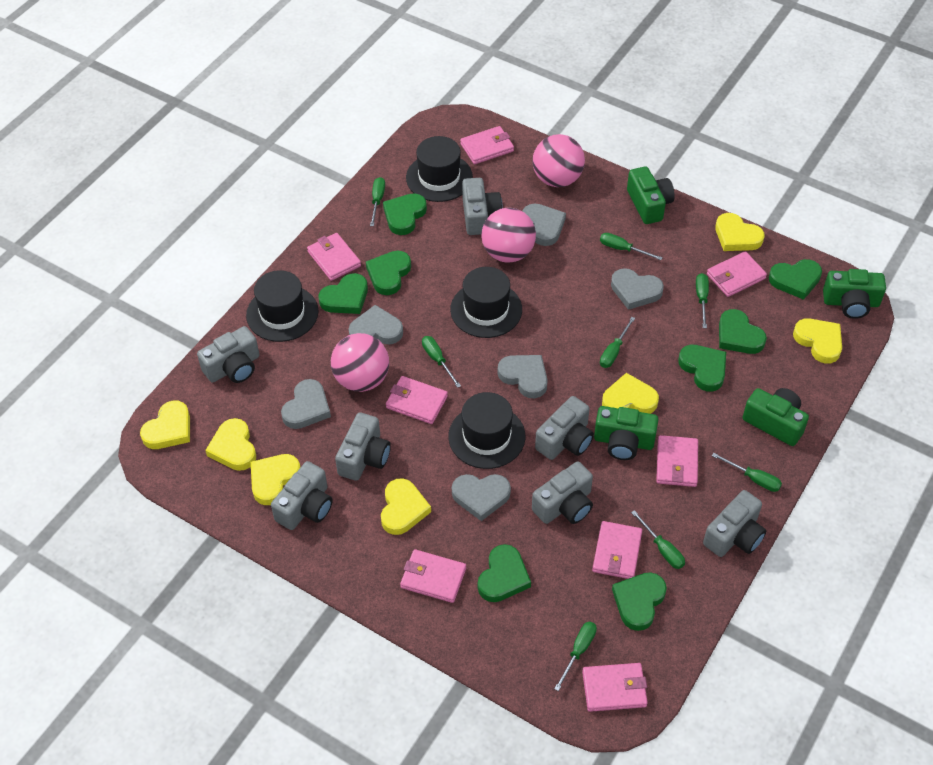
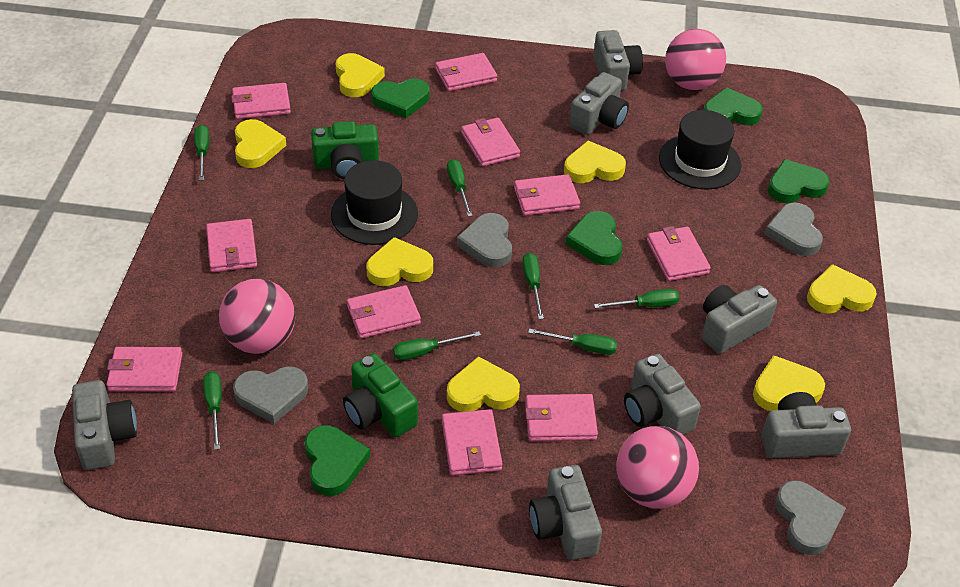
black hat: [246,270,318,342] [406,136,473,202] [448,392,526,469] [450,267,522,338] = 4 -> [331,160,418,245] [659,110,741,190] = 2
green camera: [594,406,659,460] [627,166,675,224] [742,388,809,446] [823,269,886,319] = 4 -> [311,121,379,179] [343,353,418,437] = 2
green heart: [319,273,368,314] [366,251,411,295] [383,193,427,235] [478,544,531,602] [612,572,667,631] [678,345,726,392] [719,309,767,354] [769,259,822,300] = 8 -> [305,425,370,496] [371,78,430,118] [565,211,622,265] [704,87,763,125] [768,159,830,203] = 5
green screwdriver: [370,177,385,226] [422,336,461,388] [554,622,597,691] [600,233,663,260] [600,317,635,368] [631,510,685,569] [696,273,709,328] [712,453,782,492] = 8 -> [194,125,209,180] [203,371,222,450] [393,331,481,360] [447,159,472,217] [522,253,544,319] [528,329,617,355] [594,289,679,308] = 7
grey heart: [281,379,331,429] [349,305,403,344] [452,474,511,521] [498,355,548,398] [523,204,566,246] [611,268,664,310] = 6 -> [233,366,308,424] [457,213,512,268] [764,203,823,256] [775,480,846,555] = 4
pink wallet: [307,233,361,281] [386,376,448,424] [400,549,466,603] [460,126,514,164] [582,663,648,712] [592,521,642,579] [656,435,698,487] [707,251,767,297] = 8 -> [106,347,182,391] [206,219,257,272] [231,83,291,119] [347,285,421,339] [435,53,497,91] [442,409,503,476] [461,118,520,166] [514,174,580,216] [525,394,598,441] [647,226,711,281] = 10

